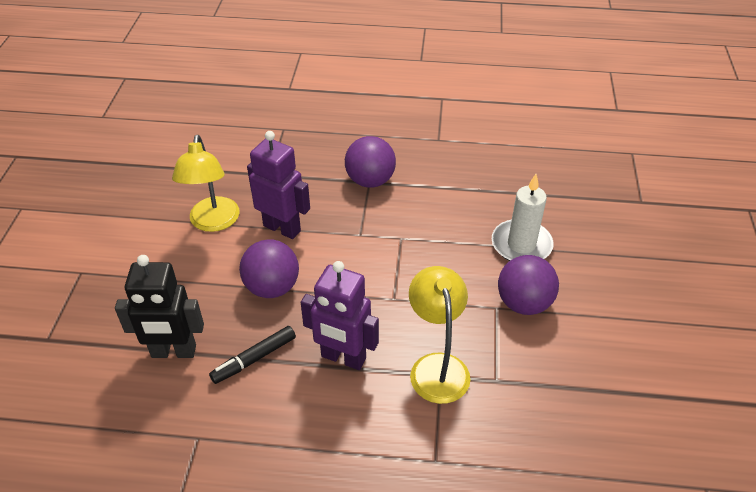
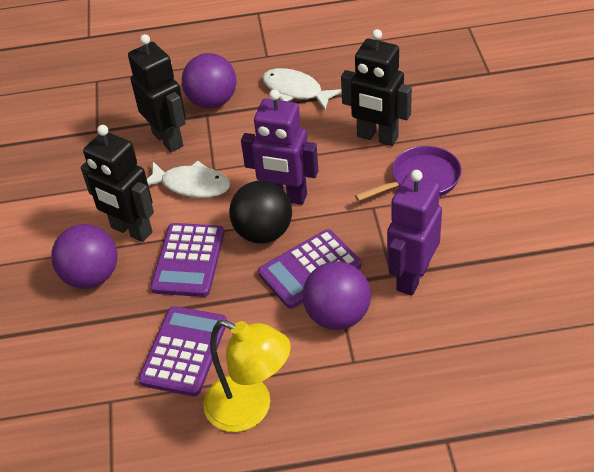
black ball: none = 0 -> [229,181,292,244] = 1
black marker: [209,326,296,384] = 1 -> none = 0
black robot: [115,255,204,358] = 1 -> [81,125,154,242] [128,34,186,152] [341,29,412,146] = 3
purple calculator: none = 0 -> [138,306,227,396] [150,223,224,297] [258,229,362,309] = 3
purple pan: none = 0 -> [355,146,462,201] = 1
white candle: [492,174,554,261] = 1 -> none = 0
white fish: none = 0 -> [147,161,230,198] [262,68,342,110] = 2
yellow lamp: [172,135,240,232] [409,266,470,404] = 2 -> [203,320,291,432] = 1

